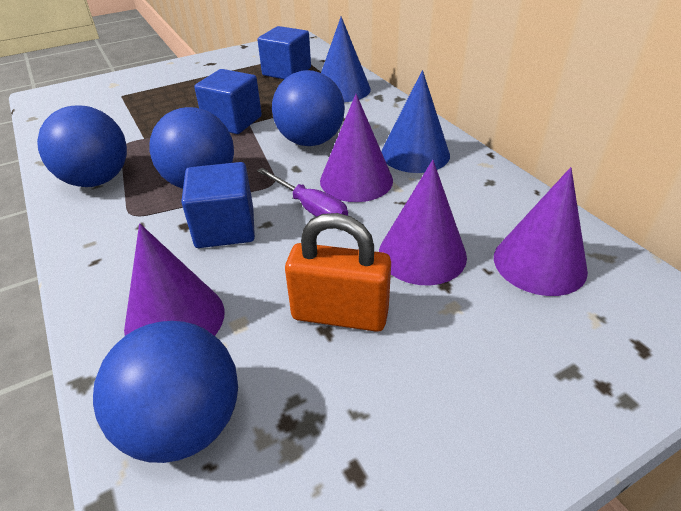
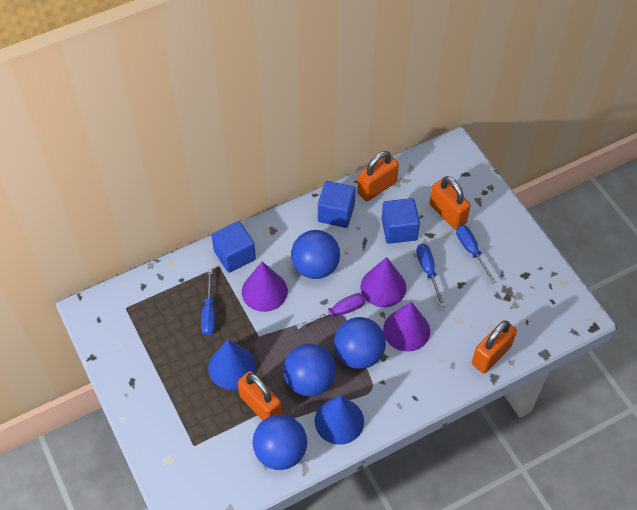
blue screwdriver: none = 0 -> [201,269,215,336] [416,244,445,307] [456,225,497,284] = 3
orange padlock: [285,213,391,332] = 1 -> [238,371,282,420] [357,151,399,201] [429,176,471,230] [472,320,517,373] = 4
purple cone: [124,224,224,336] [320,94,393,202] [379,160,467,286] [494,167,588,296] = 4 -> [242,262,288,312] [361,257,406,307] [383,302,430,352] = 3

